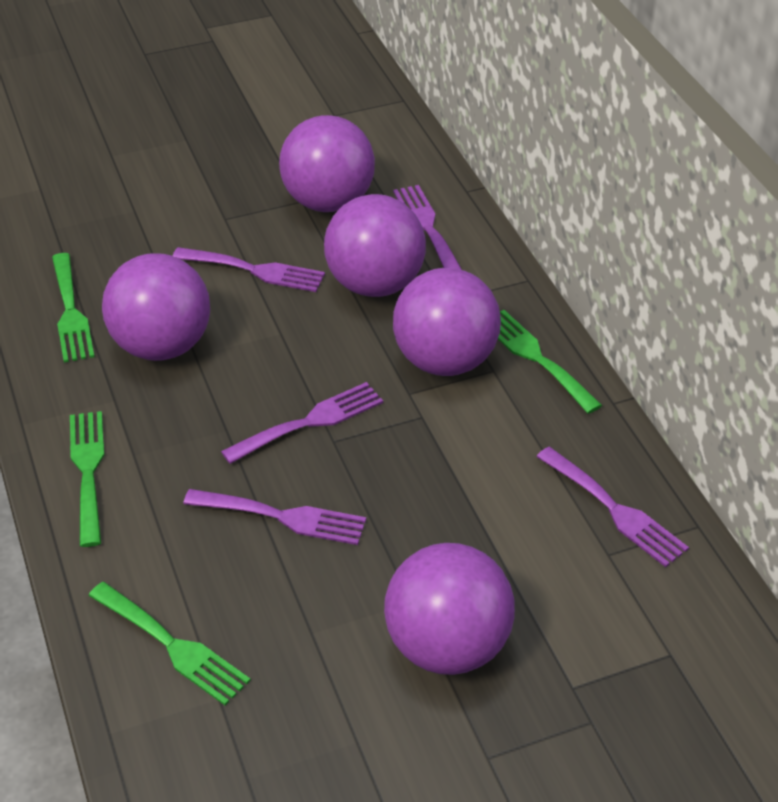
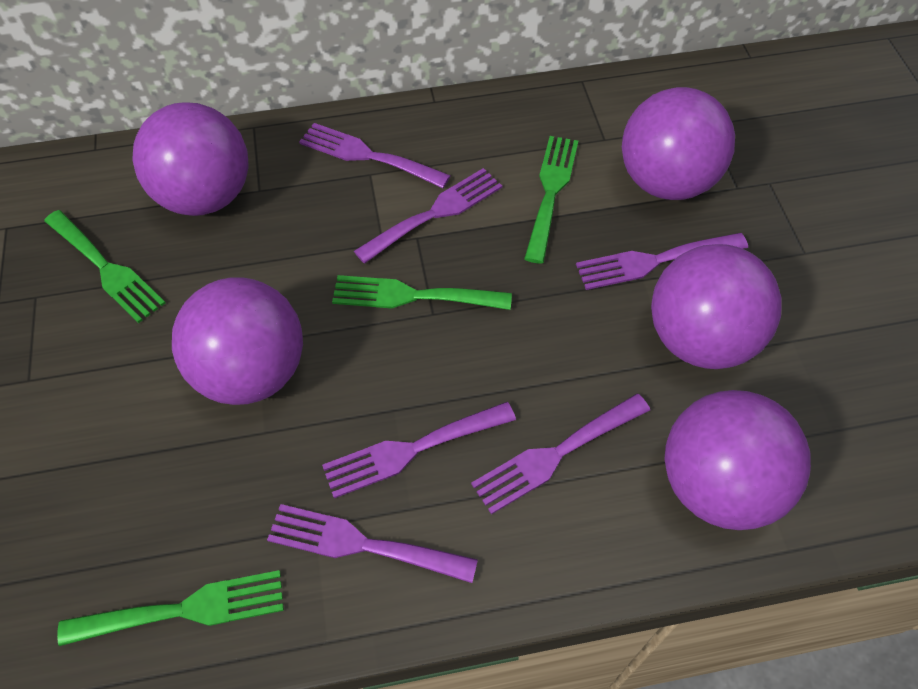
purple fork: [173,247,325,292] [183,489,366,545] [221,382,383,464] [393,185,462,270] [536,447,689,567] = 5 -> [267,504,478,583] [299,123,451,188] [322,402,516,498] [354,168,502,264] [471,394,650,515] [576,233,748,290] = 6

